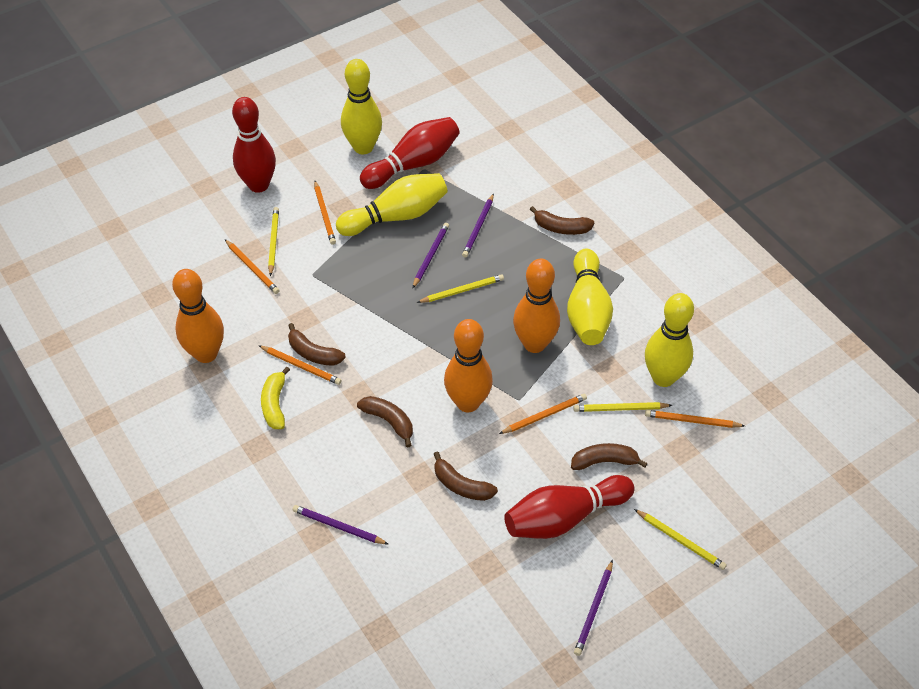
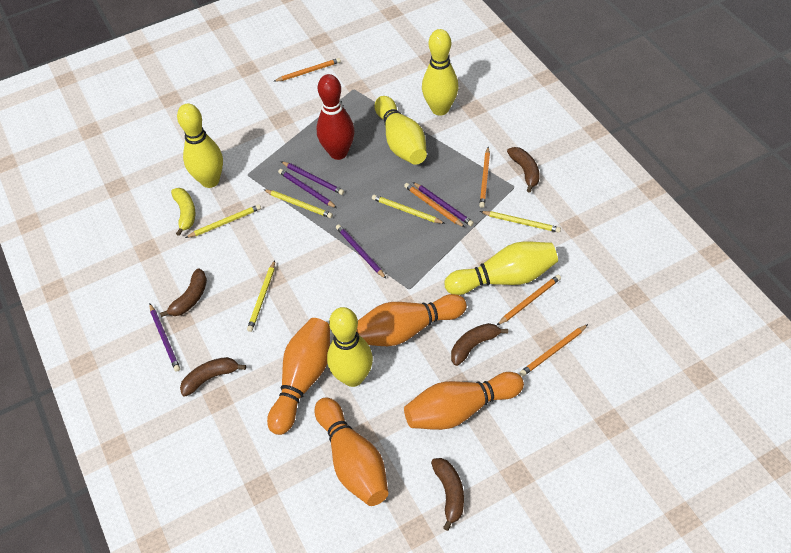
orange bowling pin: [172,269,224,363] [444,319,493,412] [513,259,560,353] = 3 -> [267,318,330,435] [315,397,388,506] [357,294,467,346] [404,372,524,430] = 4
purple pencil: [292,505,388,544] [413,223,449,288] [462,193,494,257] [574,560,613,656] = 4 -> [149,304,180,372] [278,169,337,208] [281,161,344,195] [336,224,386,279] [413,182,474,226] = 5
red bowling pin: [232,97,276,193] [360,117,460,189] [504,475,635,539] = 3 -> [316,74,355,160] = 1
yellow bowling pin: [336,173,448,236] [341,59,382,154] [567,248,613,345] [645,293,694,387] = 4 -> [177,104,223,188] [327,307,373,387] [374,96,427,165] [422,29,459,116] [445,242,558,295] = 5
yellow pencil: [268,207,279,276] [417,274,504,303] [573,402,672,412] [634,509,727,570] = 4 -> [185,204,261,238] [247,260,275,332] [263,189,333,218] [372,195,445,224] [480,211,561,233] = 5

